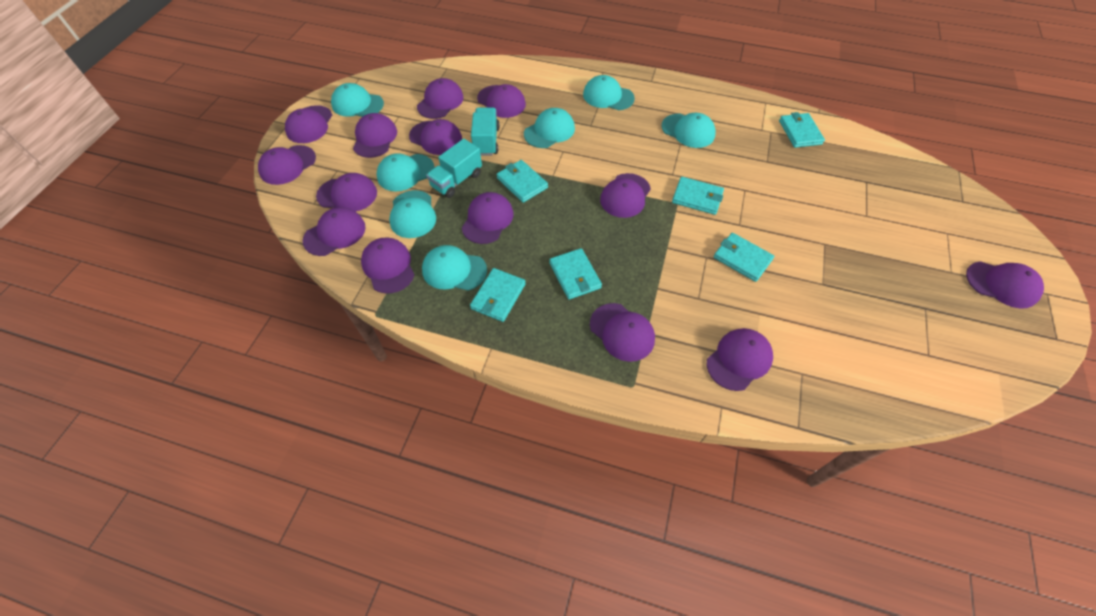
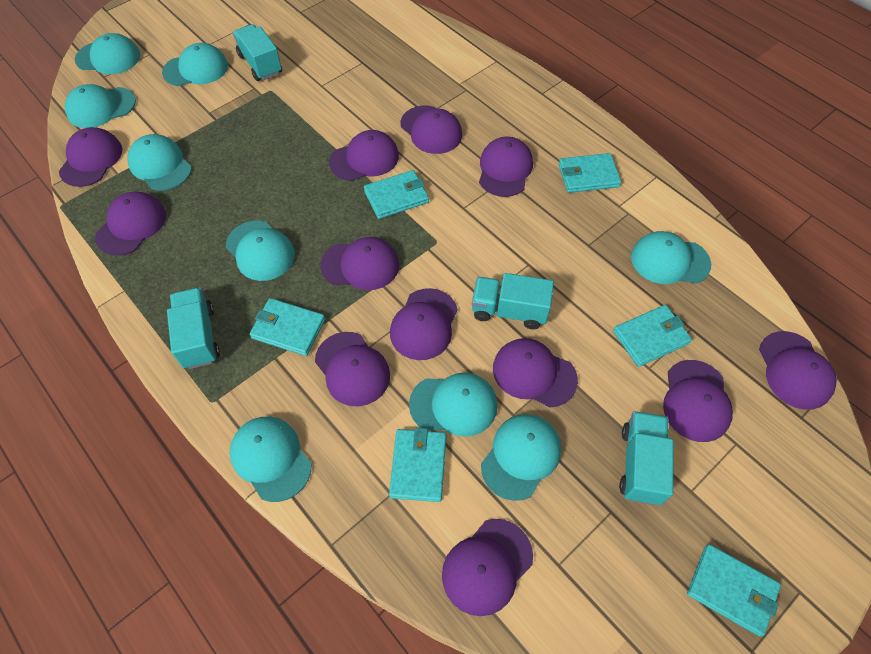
purple cap: [258,145,316,185] [285,105,332,143] [303,207,366,256] [316,173,377,212] [353,113,397,158] [361,238,414,293] [409,119,462,155] [417,78,464,119] [462,192,513,244] [477,84,526,118] [590,303,655,362] [600,173,651,218] [707,328,773,391] [966,261,1044,308] = 14 -> [59,127,122,187] [95,192,166,256] [315,332,390,406] [321,237,399,290] [329,130,399,181] [390,288,458,360] [400,106,462,154] [442,519,533,616] [479,137,533,197] [493,338,578,408] [663,360,733,442] [759,331,836,410] = 12
turquoise cap: [331,83,384,117] [377,153,434,191] [389,190,436,238] [422,245,487,291] [524,108,575,148] [583,75,635,110] [662,113,716,148] = 7 -> [65,84,136,128] [75,33,140,74] [127,134,192,191] [162,43,228,86] [226,221,295,281] [230,417,312,502] [409,373,497,437] [481,414,561,501] [631,231,711,284] = 9
turquoise truck: [426,139,482,198] [471,107,500,156] = 2 -> [167,287,220,369] [233,24,282,81] [472,273,554,329] [619,411,674,505] = 4

